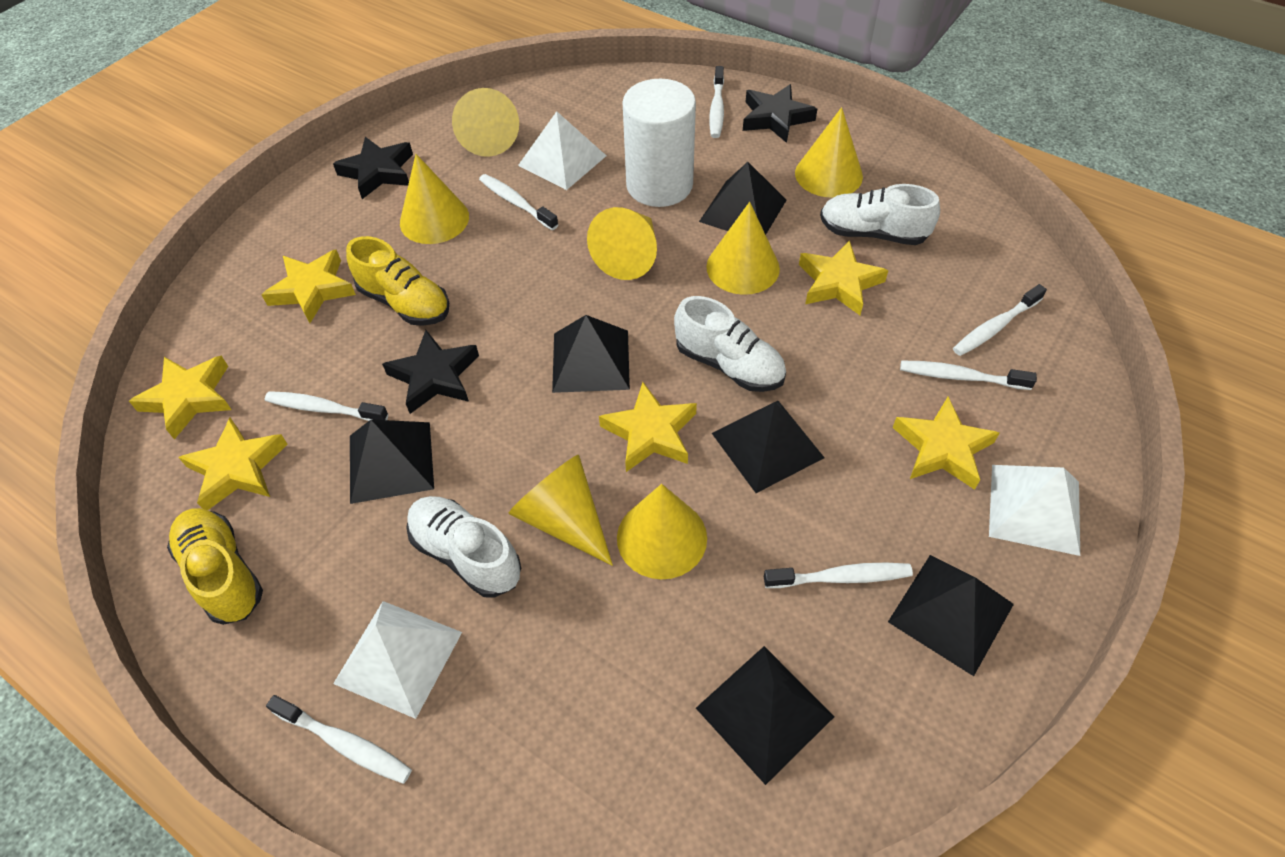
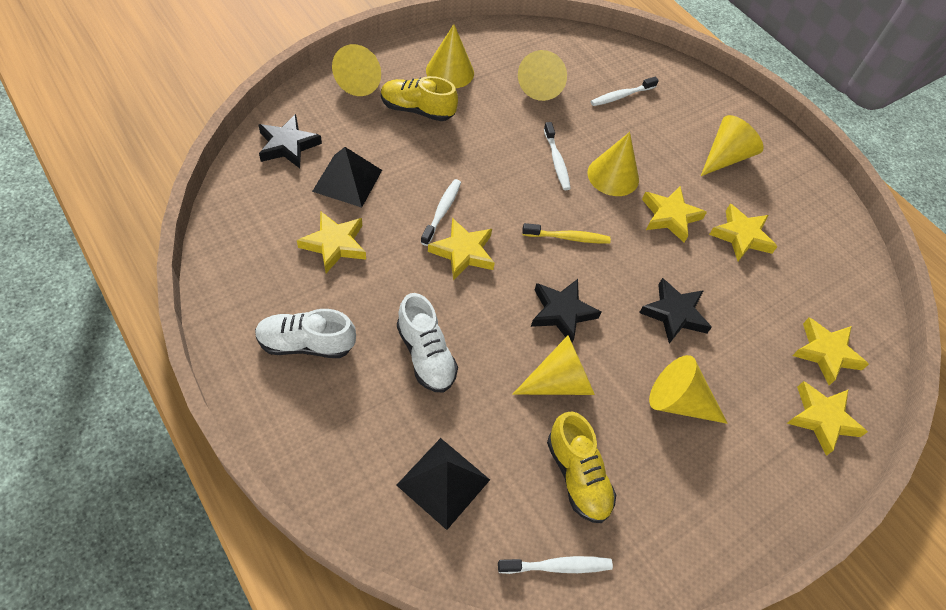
black pyramid: [350,419,434,504] [552,315,630,393] [696,646,834,785] [699,162,786,235] [712,401,825,493] [888,555,1014,676] = 6 -> [312,147,382,208] [396,438,490,530] = 2
white cylinder: [623,79,696,207] = 1 -> none = 0
white pyramid: [333,601,462,719] [518,111,606,190] [989,465,1080,556] = 3 -> none = 0
white shoe: [406,496,521,597] [674,296,786,392] [820,184,940,245] = 3 -> [255,309,356,358] [397,293,458,392] = 2
white toothbrush: [265,391,388,421] [266,695,412,784] [479,174,559,230] [709,66,724,138] [764,563,913,588] [900,361,1037,390] [953,284,1047,356] = 7 -> [421,179,461,246] [498,556,613,574] [544,122,571,190] [591,76,659,106] = 4
yellow toothbrush: none = 0 -> [522,223,611,243] = 1

